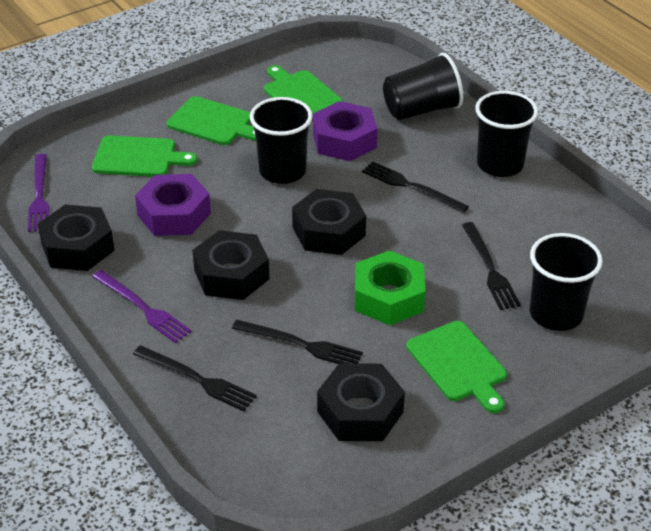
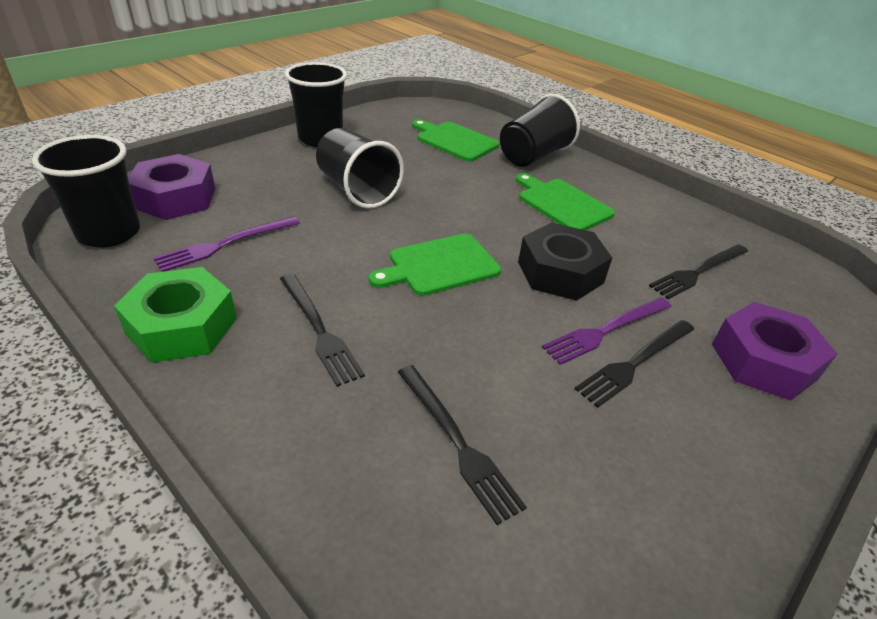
black nut: [37,205,115,271] [192,230,270,300] [292,189,366,255] [317,364,405,441] = 4 -> [518,222,612,301] = 1
green cutting board: [92,135,197,177] [167,96,256,145] [264,65,343,118] [406,321,507,413] = 4 -> [369,233,501,296] [412,119,499,161] [516,173,615,230] = 3

